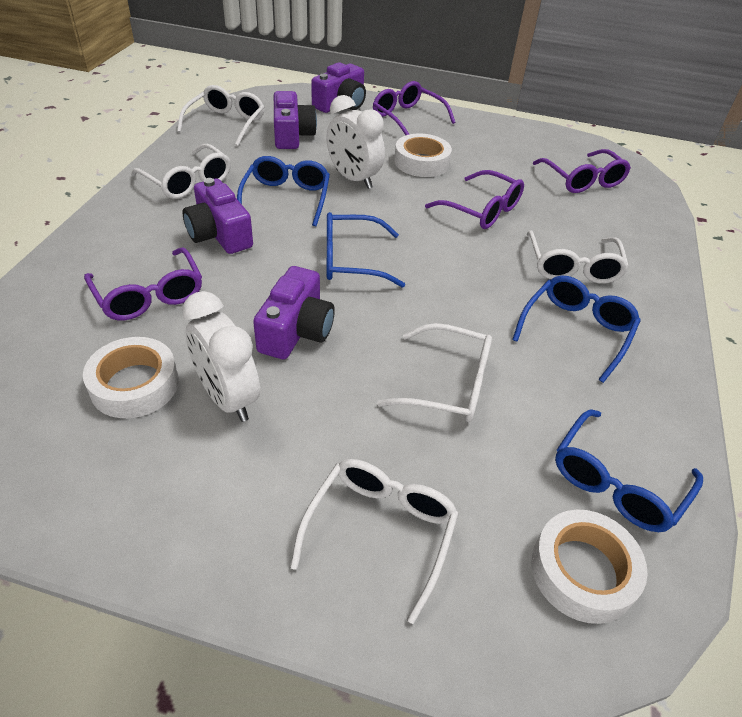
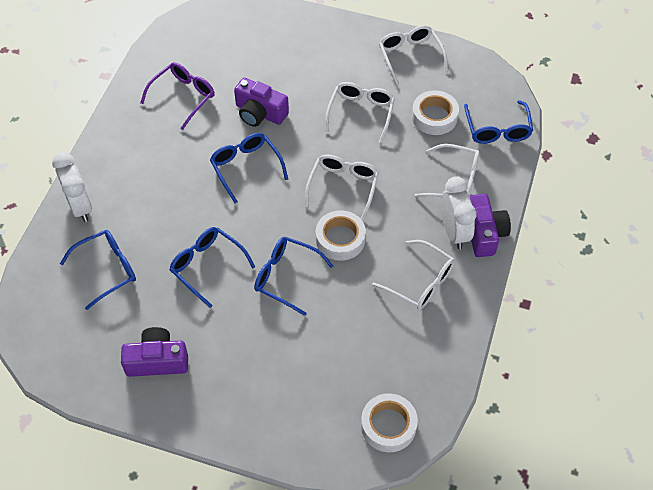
blue glasses: [237,156,330,226] [327,212,405,288] [512,276,641,383] [555,410,703,532] = 4 -> [60,230,136,310] [169,227,255,308] [210,133,288,203] [254,237,333,316] [464,100,533,144] = 5
purple camera: [183,178,253,254] [253,266,335,359] [274,91,317,149] [311,62,366,113] = 4 -> [121,327,188,377] [234,78,289,127] [469,194,511,257] = 3
purple glasses: [84,247,202,320] [373,81,455,135] [425,170,524,229] [533,149,631,193] = 4 -> [140,62,215,130] = 1

